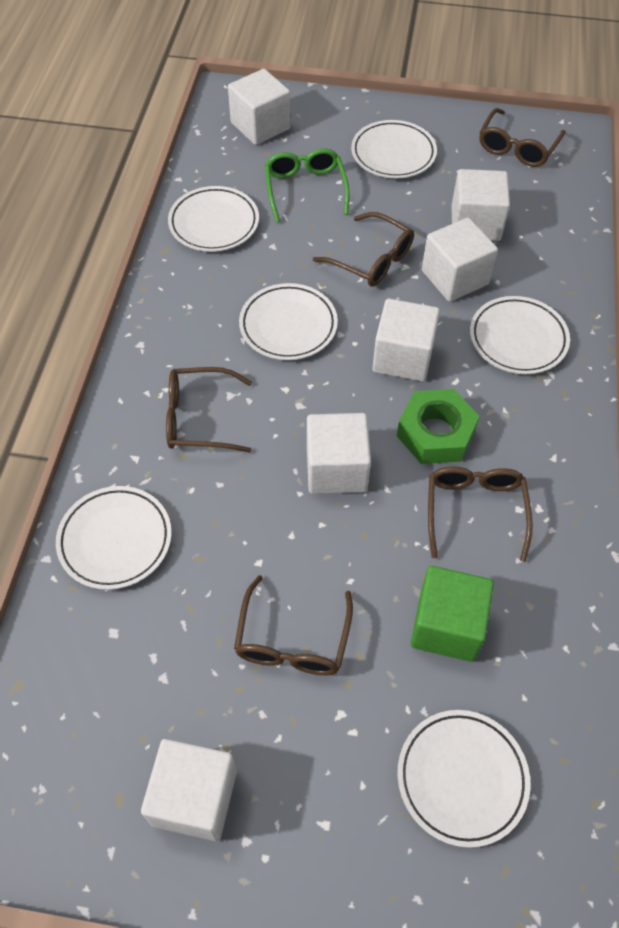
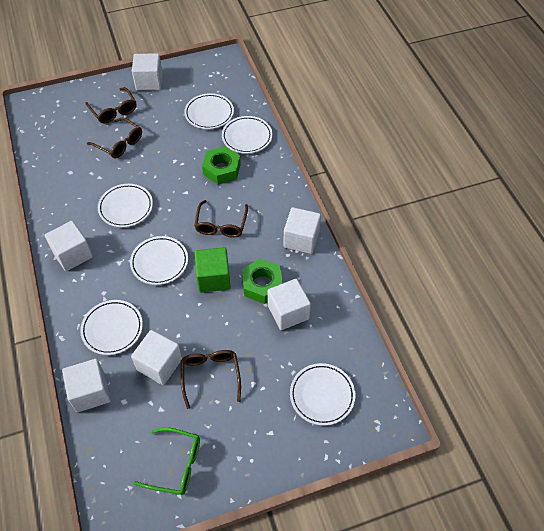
brown glasses: [166,367,252,453] [234,575,353,675] [313,212,414,287] [428,467,533,562] [479,108,566,167] = 5 -> [86,87,136,123] [87,118,142,158] [181,350,241,409] [194,200,248,238] = 4
green nut: [397,389,480,464] = 1 -> [202,146,241,184] [242,259,283,304] = 2

